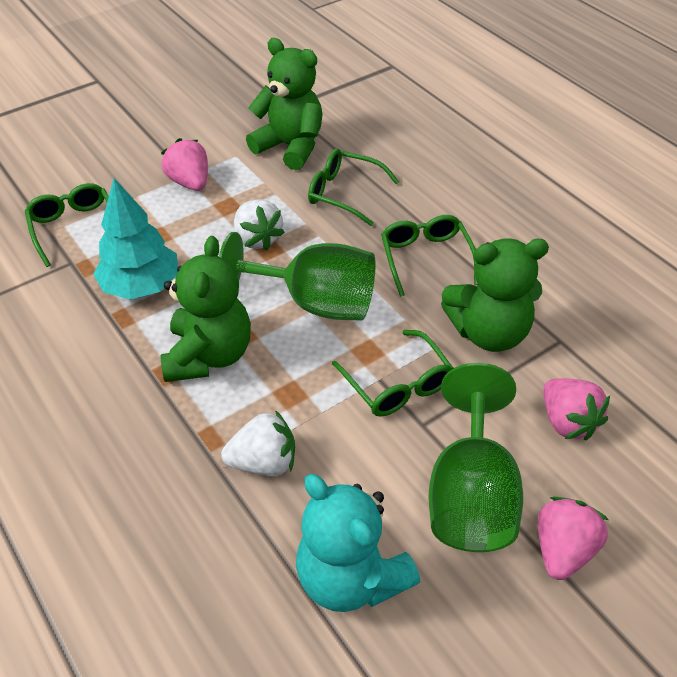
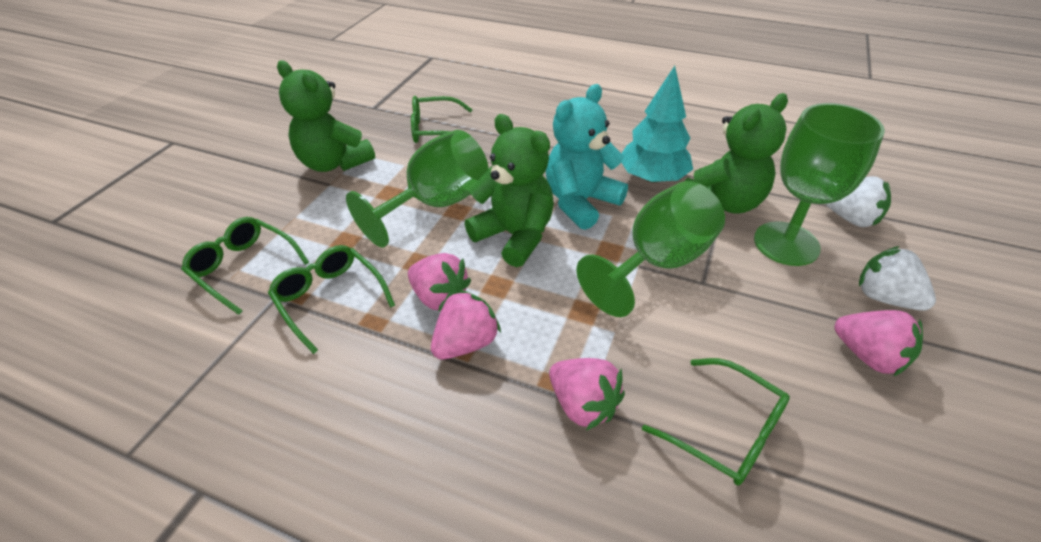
green goblet: [219,232,376,321] [429,363,523,552] = 2 -> [346,130,489,248] [576,181,725,317] [754,103,885,266] = 3
pink strawberry: [161,138,208,191] [538,497,609,580] [543,378,610,440] = 3 -> [408,253,471,311] [431,289,501,359] [549,358,625,431] [834,310,923,376] = 4

